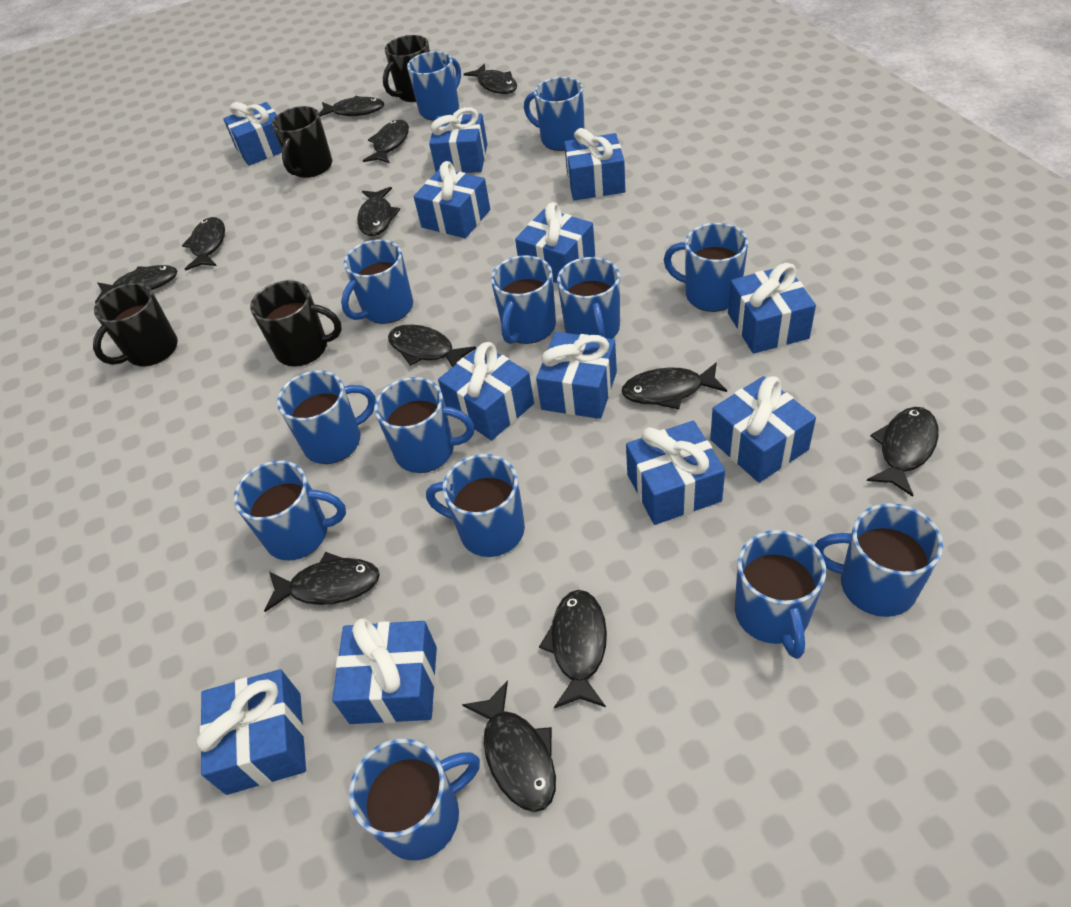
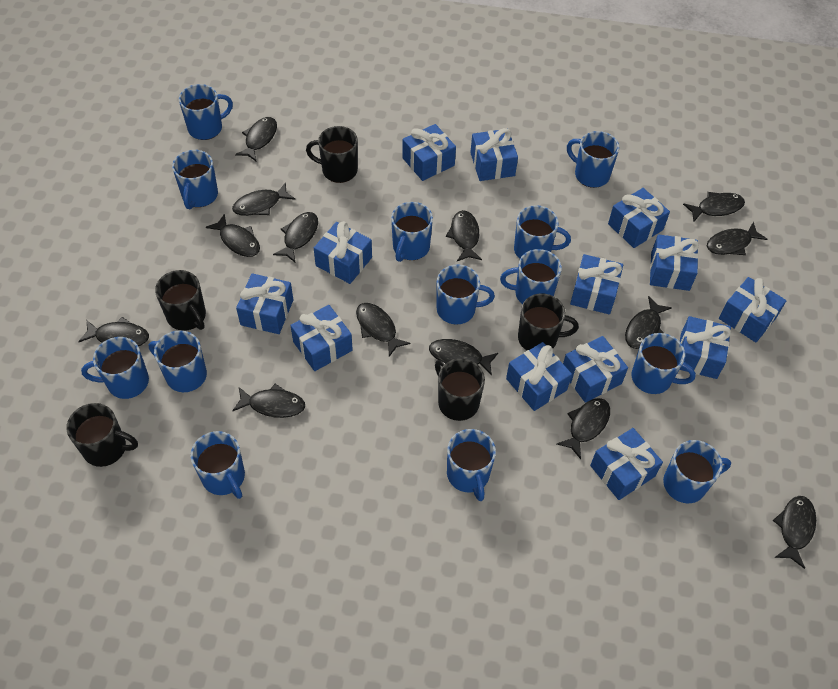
black fish: [95,265,177,303] [182,217,225,271] [264,552,380,612] [319,96,384,117] [357,187,400,236] [363,120,409,163] [388,325,476,367] [462,680,556,812] [464,64,517,94] [539,590,607,708] [621,362,727,409] [867,407,939,497] = 12 -> [78,317,149,346] [206,213,260,257] [232,182,295,216] [232,384,305,418] [235,117,277,161] [273,212,318,263] [356,303,411,357] [429,339,498,376] [446,210,482,261] [557,398,610,459] [625,296,672,349] [683,192,745,222] [707,222,767,255] [773,496,816,569] = 14
black mug: [93,283,178,367] [250,280,342,367] [272,106,332,178] [383,35,430,102] = 4 -> [66,403,138,467] [155,270,206,331] [306,126,358,183] [435,359,485,421] [518,294,579,350] = 5
blue gift: [196,669,306,795] [223,102,282,166] [332,619,437,724] [414,161,490,238] [429,107,487,173] [438,342,534,440] [515,202,595,283] [536,332,617,419] [564,128,625,200] [626,421,725,525] [710,376,816,483] [728,263,816,354] = 12 -> [236,273,293,334] [290,305,353,371] [314,221,372,284] [402,124,456,181] [470,128,518,181] [506,342,572,411] [563,336,628,403] [570,254,623,314] [590,428,663,500] [608,188,670,248] [650,234,699,291] [680,316,731,379] [719,277,787,342] = 13

